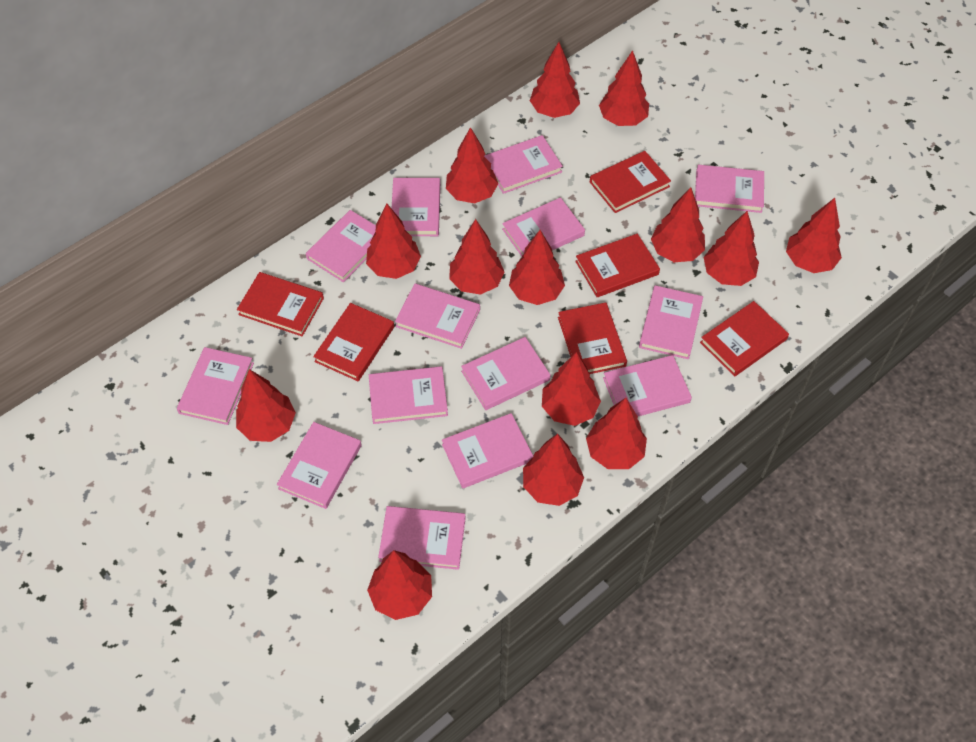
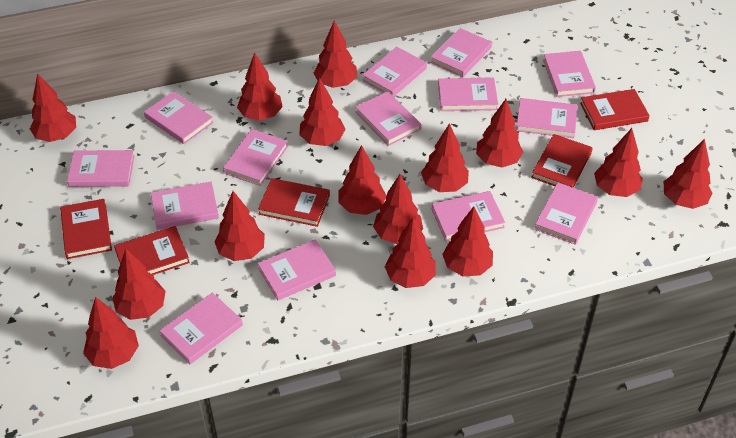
red book: [237,272,324,336] [313,303,394,381] [558,302,627,374] [575,234,660,297] [590,151,671,213] [700,301,789,376] = 6 -> [60,199,112,259] [114,226,190,275] [258,178,330,227] [531,134,593,188] [580,89,650,130] = 5
red tree: [236,369,296,442] [366,204,421,279] [367,550,432,620] [446,127,498,203] [449,219,505,295] [509,230,565,305] [523,434,584,506] [530,42,580,118] [542,352,601,426] [586,398,647,469] [599,50,649,126] [651,187,705,262] [704,211,759,286] [786,198,842,273] = 14 -> [30,73,76,142] [83,297,139,369] [112,249,166,320] [214,191,265,261] [237,52,283,121] [299,77,345,146] [313,21,357,88] [338,145,387,215] [373,174,423,244] [385,217,436,288] [421,123,469,192] [442,206,493,276] [476,99,523,167] [594,128,643,197] [664,139,712,209] = 15

